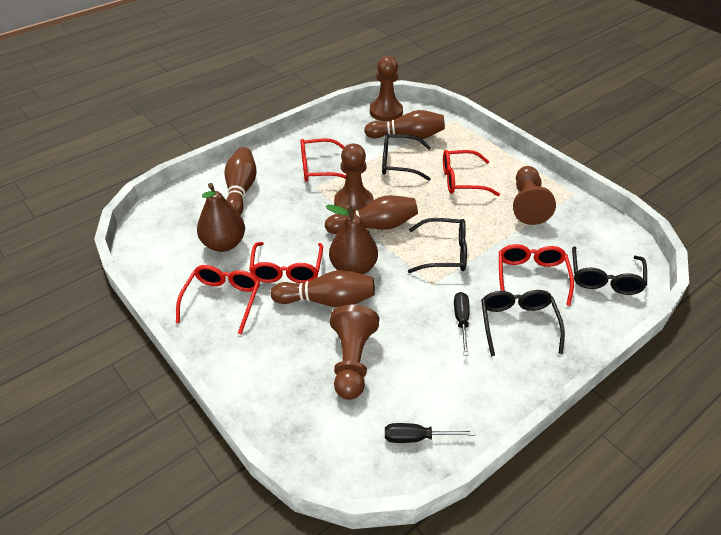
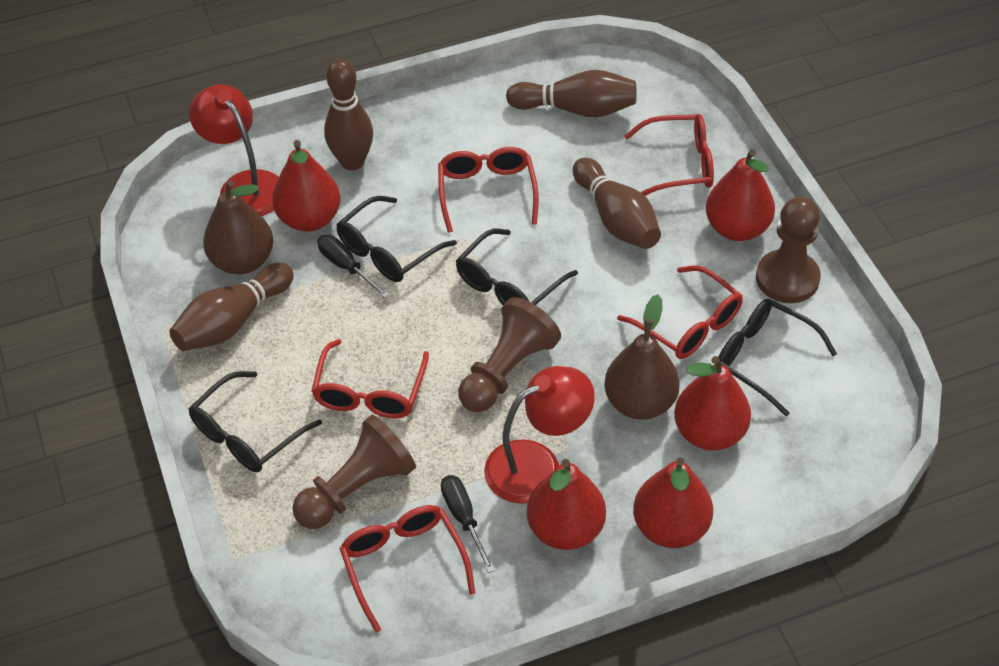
brown pawn: [330,305,379,400] [334,144,374,213] [370,56,403,122] [513,166,556,225] = 4 -> [292,415,416,529] [458,297,561,412] [756,197,821,303] = 3
red lamp: none = 0 -> [189,84,279,216] [484,366,595,504] = 2
red pear: none = 0 -> [272,140,341,232] [527,459,606,550] [633,457,713,548] [674,356,751,451] [706,149,775,241] = 5

